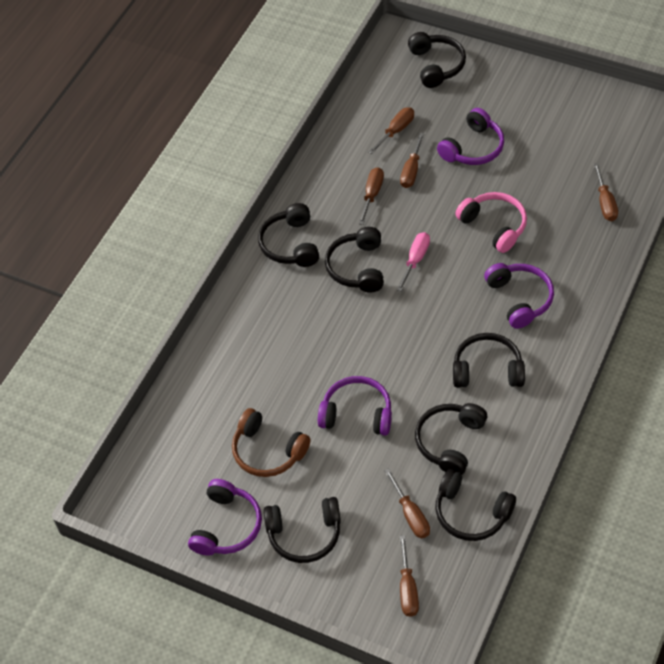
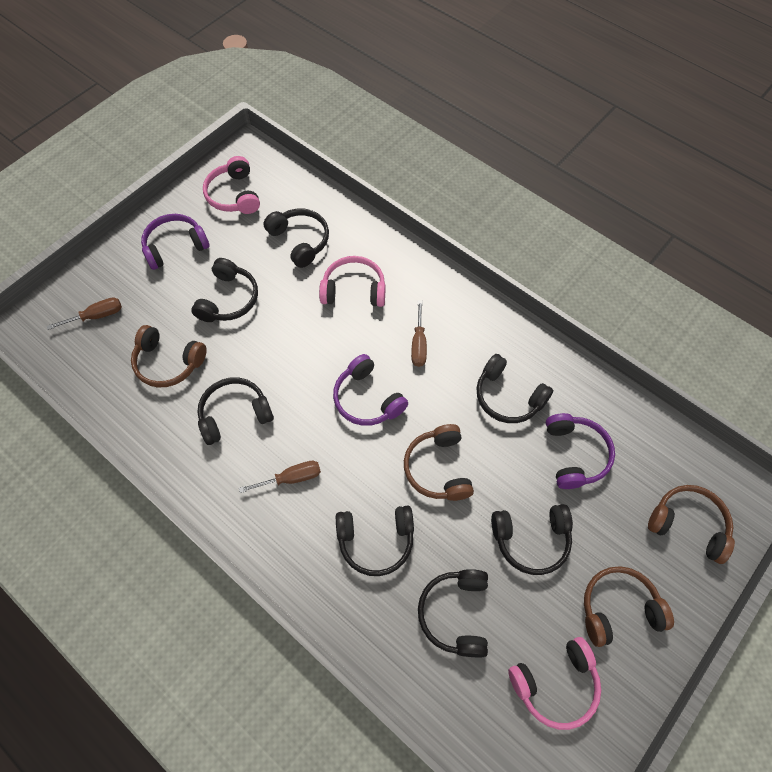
brown headphones: [232,408,310,477] = 1 -> [131,325,207,387] [404,424,474,501] [584,566,674,647] [648,485,735,564] = 4
brown screwdriver: [359,167,384,225] [368,107,414,154] [384,468,430,538] [400,133,424,188] [400,535,419,617] [594,163,618,221] = 6 -> [47,298,122,330] [239,461,321,493] [411,300,427,367] = 3
pink headphones: [455,192,527,253] = 1 -> [203,156,260,214] [319,256,386,307] [508,637,601,730] = 3
pink screwdriver: [397,232,430,291] = 1 -> none = 0
purple headphones: [188,479,262,556] [318,376,392,436] [437,108,504,165] [484,263,554,329] = 4 -> [141,214,210,270] [333,354,408,426] [546,413,615,489] = 3

